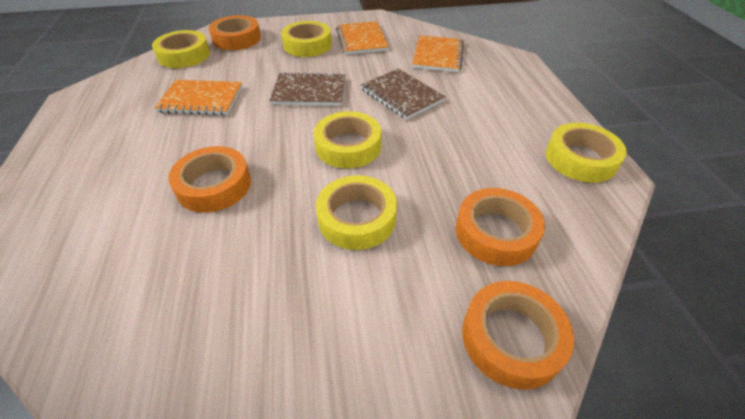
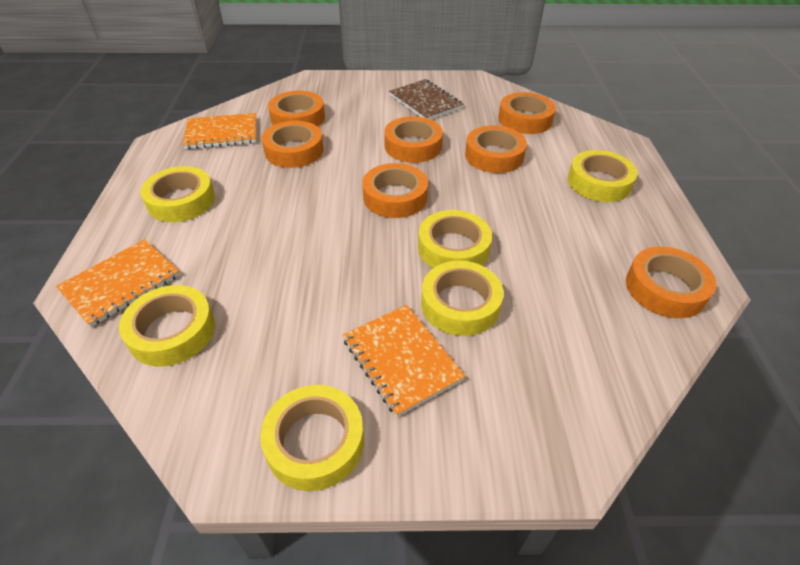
brown notebook: [269,72,345,106] [361,69,446,120] = 2 -> [389,79,464,120] = 1
orange tape: [168,146,251,213] [209,15,261,50] [456,188,545,266] [462,281,574,390] = 4 -> [262,121,323,168] [268,91,325,127] [362,163,428,218] [384,116,443,163] [465,125,527,173] [498,92,556,134] [626,247,716,318] = 7
yellow tape: [152,30,210,68] [281,21,332,57] [314,111,381,168] [316,175,397,250] [546,123,627,183] = 5 -> [119,285,215,367] [140,166,215,222] [260,385,364,491] [418,210,492,268] [421,261,504,336] [568,150,638,202] = 6

